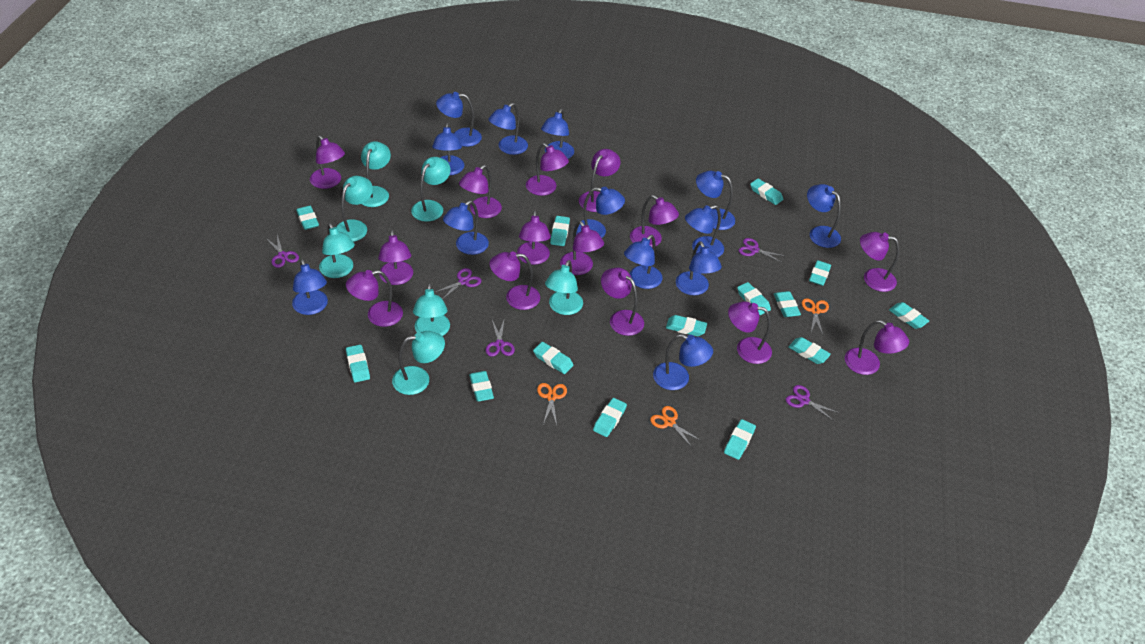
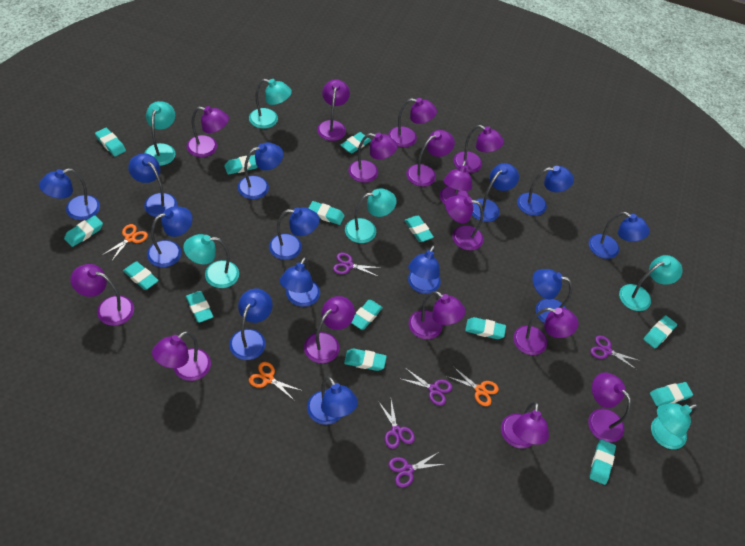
purple lamp: [310,136,345,189] [346,270,403,327] [378,230,413,285] [459,165,502,218] [489,251,540,310] [517,211,551,265] [526,143,569,196] [560,221,604,275] [579,149,621,212] [601,268,644,336] [630,195,679,247] [728,301,772,364] [845,320,909,375] [860,232,899,292] = 14 -> [70,264,134,326] [152,331,211,381] [187,106,229,157] [304,296,355,363] [317,79,350,141] [348,133,398,183] [389,98,437,147] [406,130,455,186] [409,291,465,339] [440,160,472,204] [445,195,483,250] [453,125,504,173] [501,402,549,448] [513,308,578,355] [588,372,631,442] = 15
turquoise lamp: [319,223,355,278] [336,176,373,242] [361,141,391,207] [392,331,445,395] [411,157,451,222] [413,283,450,336] [545,260,583,315] = 7 -> [145,101,176,166] [183,234,239,288] [249,79,292,129] [345,188,397,243] [619,255,683,311] [651,403,698,449] = 6

